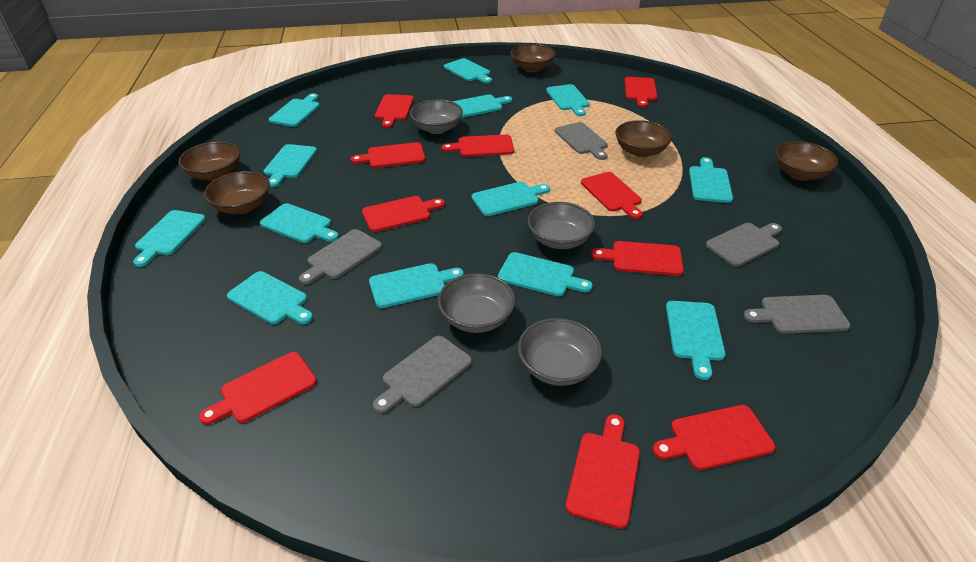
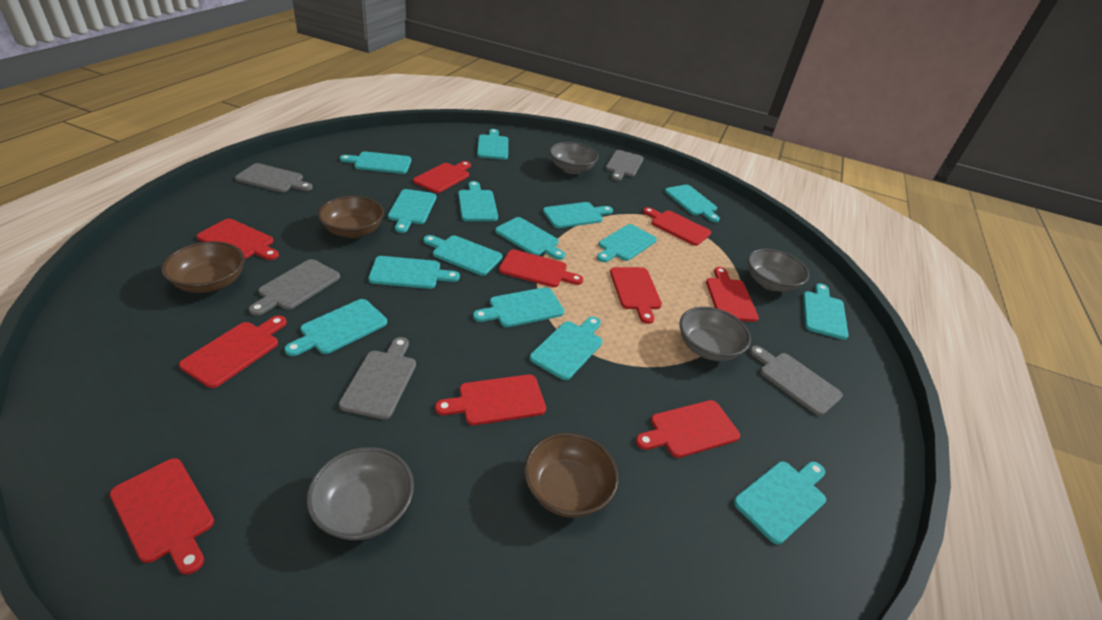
brown bowl: [178,141,240,181] [204,171,270,214] [510,44,556,72] [615,120,672,157] [775,141,838,180] = 5 -> [161,241,245,293] [318,196,384,238] [524,433,619,518] = 3
turquoise cutting board: [133,210,206,267] [227,271,313,324] [260,203,339,243] [264,144,317,187] [269,93,320,127] [369,263,464,308] [444,58,492,83] [452,95,512,118] [472,182,550,216] [498,252,593,296] [546,84,590,116] [666,301,726,380] [689,157,733,203] = 13 -> [285,299,387,356] [340,151,411,174] [368,256,460,289] [388,189,436,233] [423,235,502,275] [458,181,498,221] [473,287,564,327] [477,129,508,160] [495,217,565,260] [530,317,602,380] [543,202,613,228] [597,224,657,262] [665,185,720,222] [734,461,826,544] [803,284,849,340] = 15

